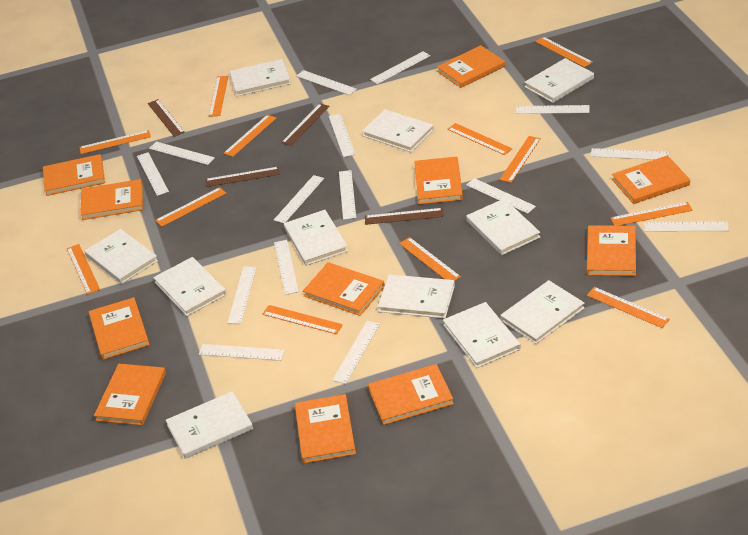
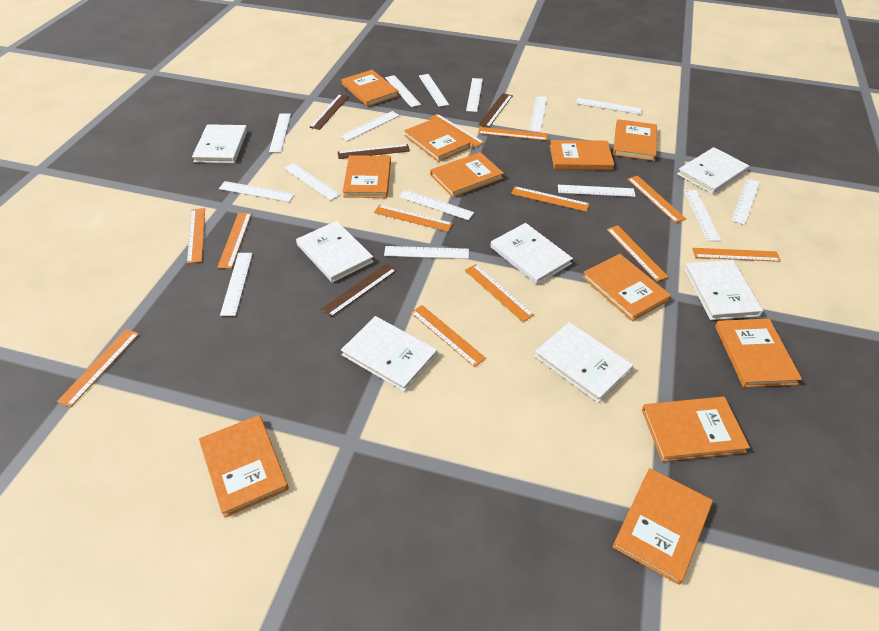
white book: [85,229,158,284] [153,257,227,316] [166,391,253,459] [229,59,291,96] [284,210,348,266] [362,109,434,152] [378,274,455,319] [443,302,521,368] [466,199,540,255] [500,280,584,344] [524,58,594,103] = 11 -> [192,124,248,163] [296,221,374,283] [341,316,437,392] [490,223,573,285] [534,322,633,403] [677,147,749,194] [684,260,763,320] = 7

